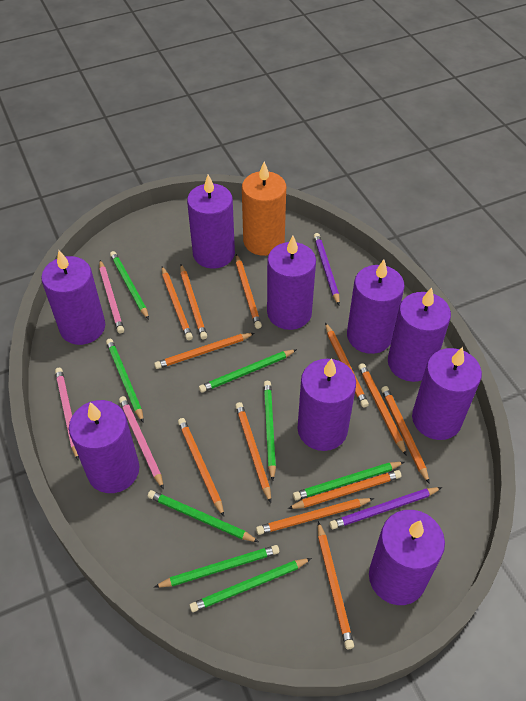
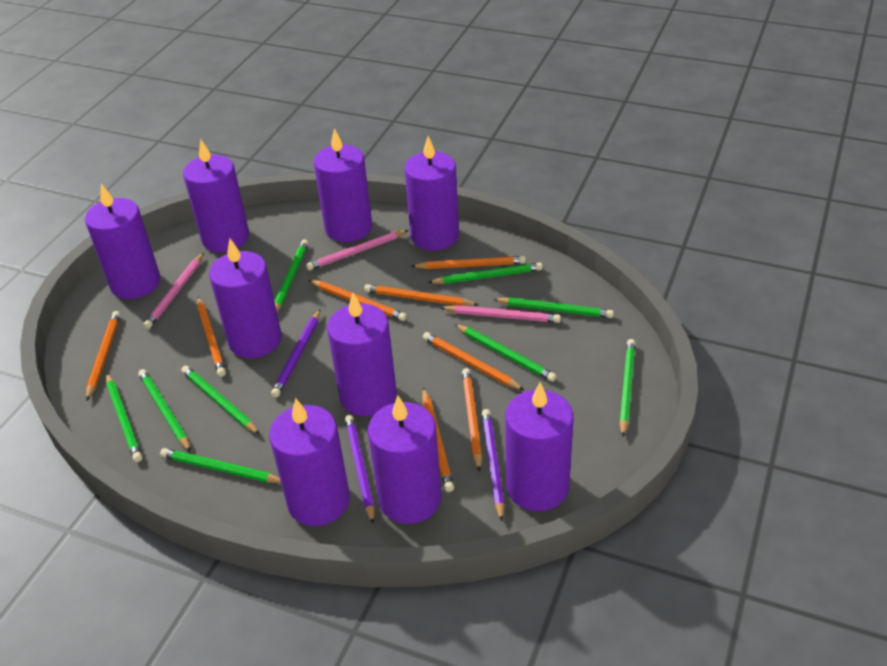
green pencil: [106,339,144,423] [110,251,149,320] [148,490,259,542] [154,545,279,588] [190,558,312,612] [199,349,297,393] [264,381,276,481] [293,462,404,500] = 8 -> [106,373,142,462] [138,369,191,452] [160,448,281,483] [181,366,260,435] [274,239,309,312] [428,263,543,284] [454,324,556,382] [493,297,614,318] [619,339,636,437] = 9
orange candle: [242,162,286,256] = 1 -> none = 0
orange pencil: [154,333,255,369] [162,266,193,340] [178,418,224,517] [180,264,207,339] [235,402,271,503] [236,254,262,329] [256,498,374,535] [288,470,401,509] [318,521,354,649] [325,323,369,407] [358,363,407,456] [381,386,430,484] = 12 -> [86,311,120,401] [197,297,226,377] [309,280,407,321] [364,284,479,306] [411,256,526,269] [422,387,454,492] [423,332,524,390] [462,368,482,472] = 8
purple pencil: [314,233,340,305] [329,487,442,529] = 2 -> [271,310,320,398] [345,415,375,524] [482,409,505,521] = 3

